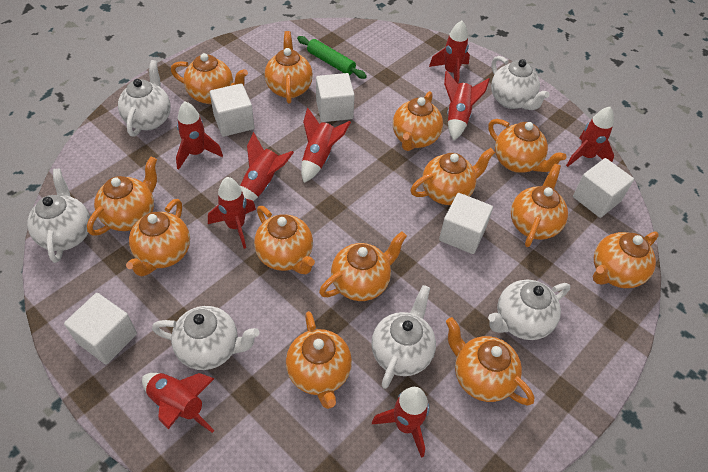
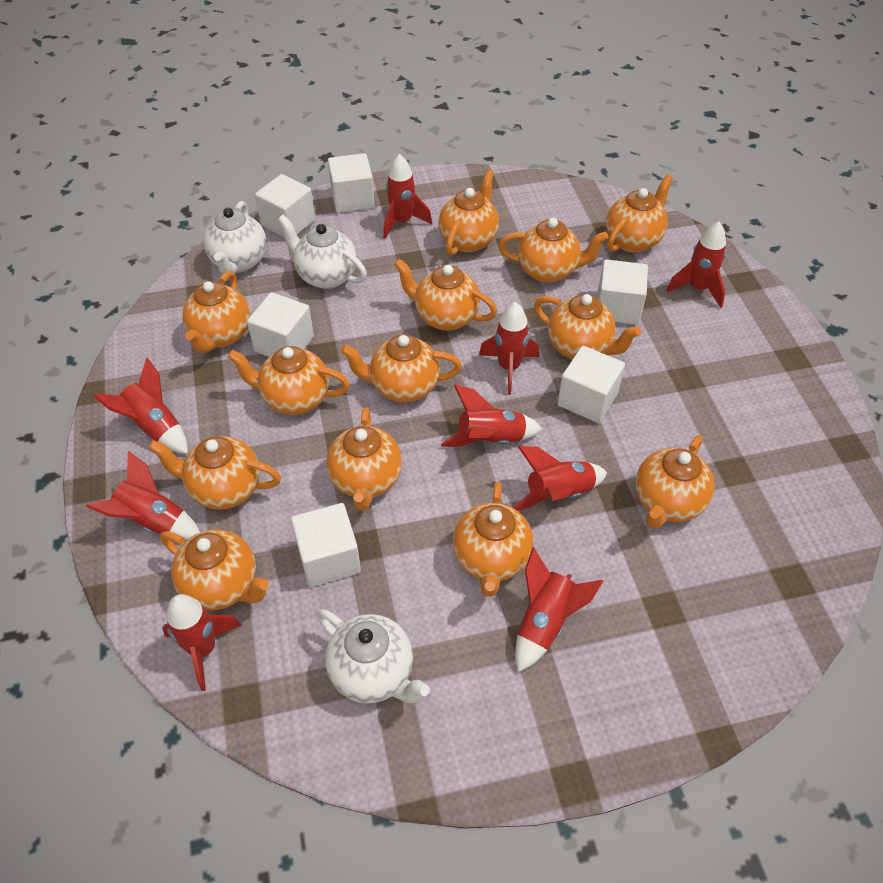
green rolling pin: [297,36,367,79] = 1 -> none = 0
white cube: [64,293,137,364] [210,83,255,137] [316,73,355,122] [439,193,493,254] [573,158,634,218] = 5 -> [247,292,314,357] [255,174,315,238] [291,503,361,587] [328,153,375,213] [557,346,625,423] [597,259,648,325] = 6
white teapot: [27,169,90,263] [118,60,171,137] [152,306,259,370] [371,285,436,389] [488,280,570,340] [491,56,550,110] = 6 -> [203,201,267,274] [277,215,367,289] [317,609,430,703] = 3

